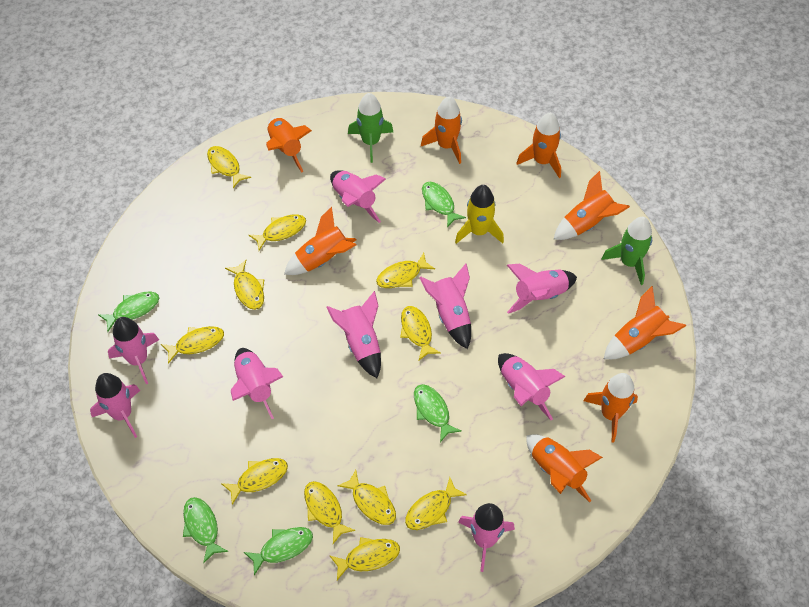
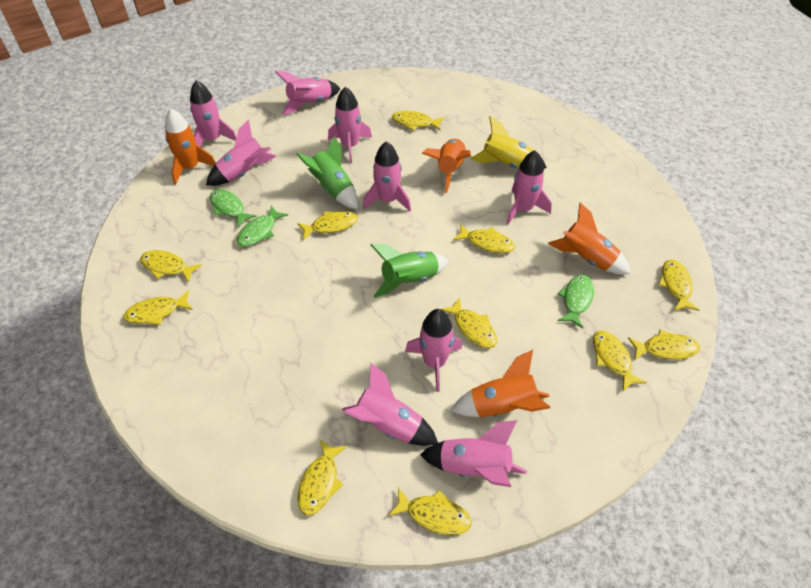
green fish: [98,292,159,332] [183,497,228,563] [244,527,313,576] [414,384,461,442] [422,182,466,227] = 5 -> [210,189,257,227] [236,206,288,247] [557,275,594,328] = 3
orange rocket: [266,117,312,173] [284,207,357,275] [421,96,462,164] [516,112,561,178] [526,434,603,502] [554,171,630,240] [583,373,638,442] [604,286,686,359] = 8 -> [165,109,216,184] [422,139,471,193] [451,350,550,417] [548,202,631,275] = 4

